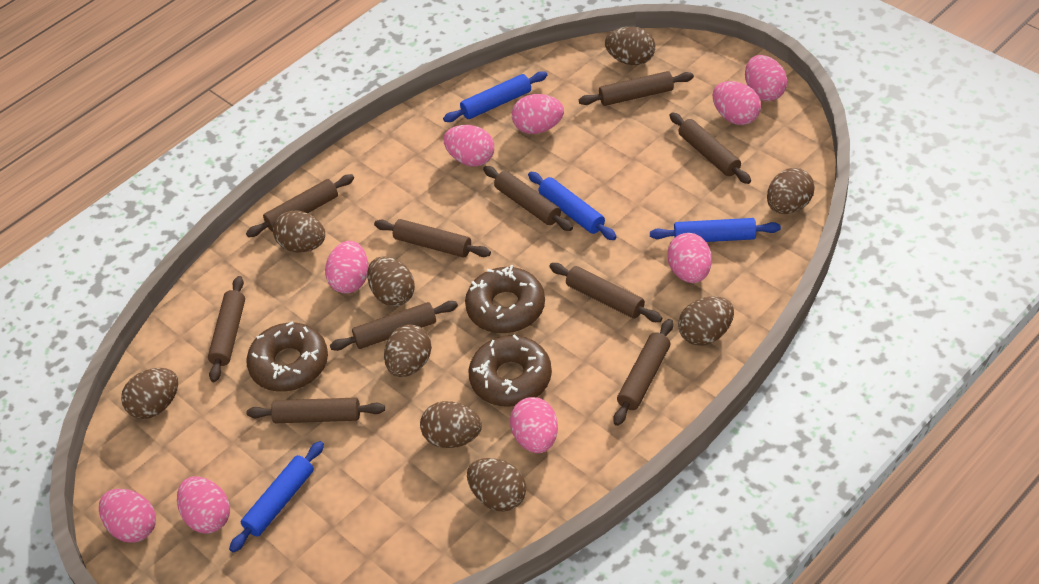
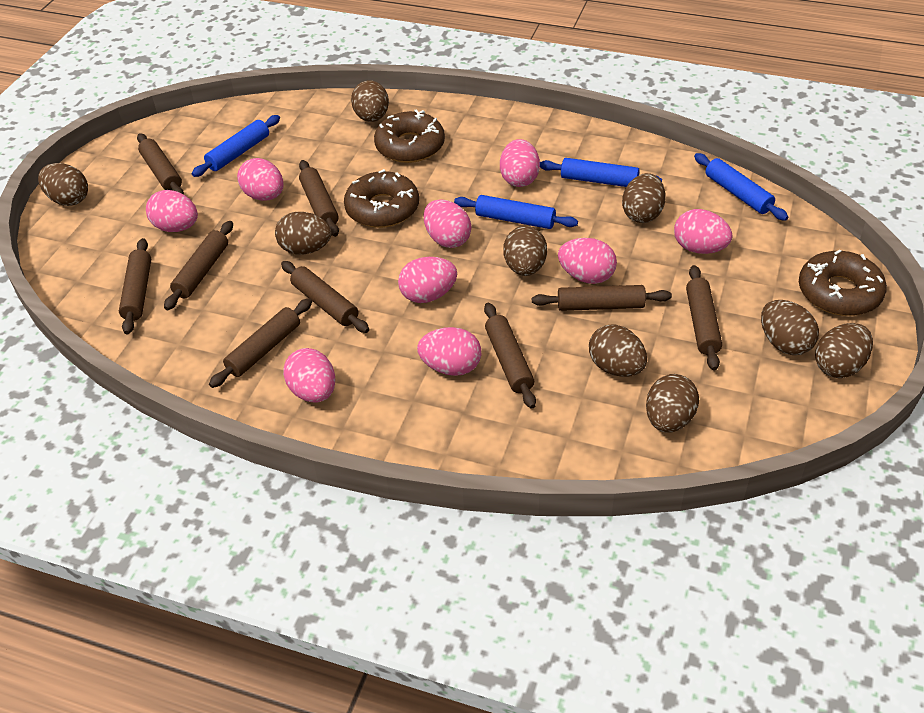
brown rolling pin: [208,276,245,382] [246,174,354,237] [247,398,385,423] [330,301,458,351] [374,219,491,258] [483,166,573,231] [549,263,663,322] [579,71,694,106] [613,319,673,426] [670,112,751,184] = 10 -> [119,238,151,334] [137,133,184,194] [164,221,233,310] [209,298,312,388] [281,261,369,333] [299,160,339,237] [484,303,536,409] [532,285,672,311] [686,265,722,371] = 9

